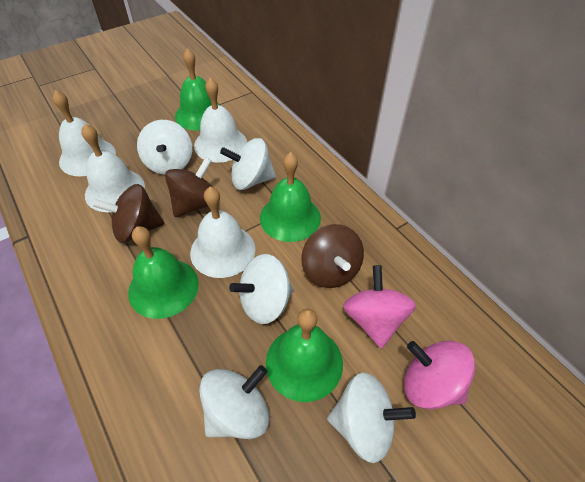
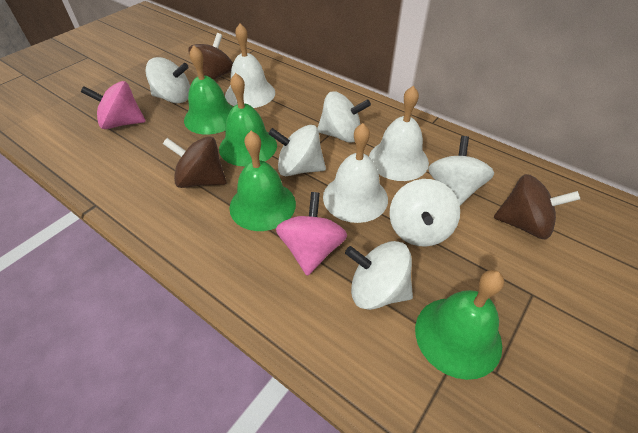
white bell: [52,90,116,176] [81,124,145,212] [190,187,256,278] [194,78,247,163] = 4 -> [225,23,275,108] [323,123,388,223] [369,86,429,181] = 3
white spinning top: [137,120,192,175] [199,365,270,439] [220,138,276,190] [229,254,294,324] [327,372,416,463] = 5 -> [145,57,190,103] [268,125,326,176] [317,91,371,143] [345,241,413,310] [389,179,460,247] [428,136,494,205] = 6

